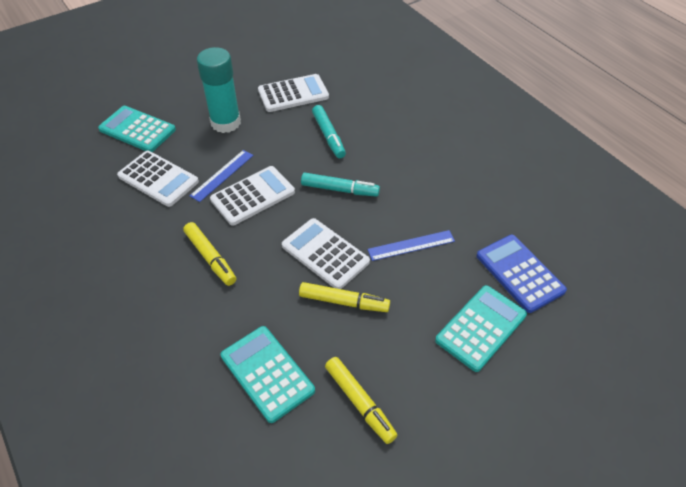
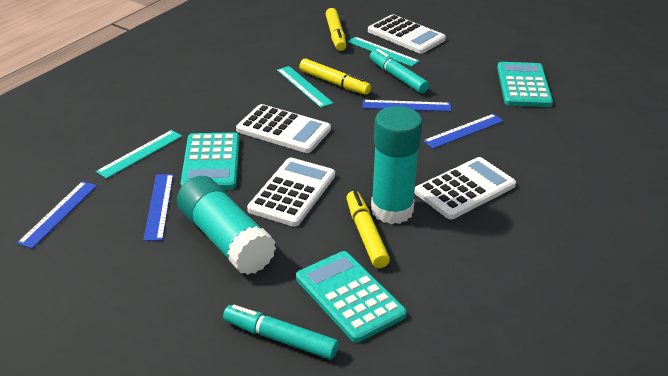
blue calculator: [476,235,567,313] = 1 -> none = 0
blue ruler: [190,150,253,202] [367,230,455,261] = 2 -> [17,181,97,249] [143,174,173,241] [363,100,451,112] [423,114,504,149] = 4
turquoise glue stick: [197,47,241,133] = 1 -> [177,176,276,275] [371,106,423,224] = 2
turquoise ruler: none = 0 -> [96,130,182,179] [277,66,333,108] [347,37,419,67] = 3

